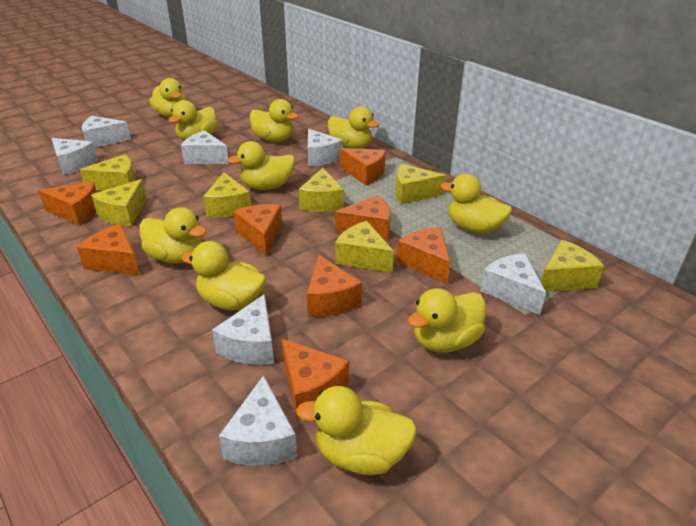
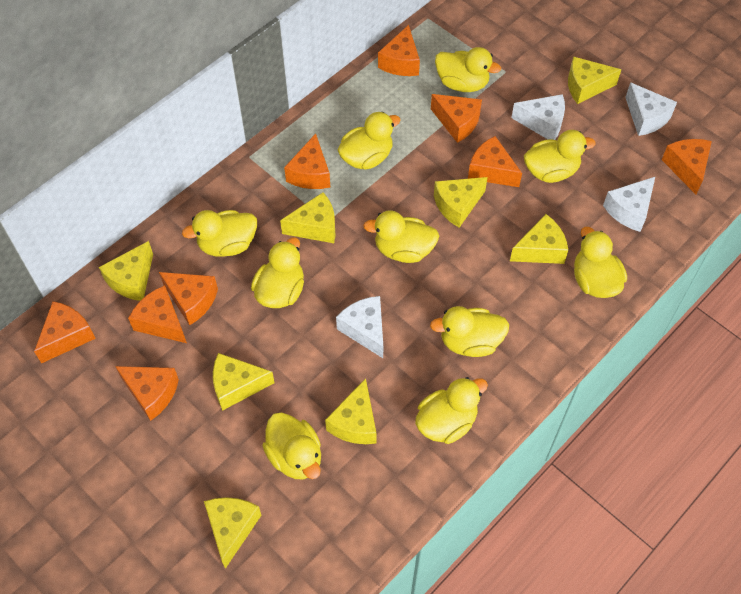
orange cheese: [38,182,97,226] [77,224,140,275] [233,204,282,256] [282,339,349,418] [307,255,362,317] [335,195,390,240] [340,148,386,185] [397,227,450,284] = 8 -> [34,301,96,363] [115,366,179,421] [128,285,187,343] [159,272,218,325] [284,133,330,189] [378,25,420,76] [431,94,482,143] [468,136,522,187] [662,139,712,194] = 9
white cheese: [51,138,98,175] [82,116,131,148] [181,130,229,164] [212,294,274,365] [219,375,297,466] [308,129,343,167] [480,253,546,315] = 7 -> [336,296,383,358] [511,94,565,140] [603,176,656,232] [625,82,677,136] = 4
yellow cheese: [80,154,136,191] [91,179,147,226] [203,172,251,218] [299,168,344,212] [335,221,394,273] [396,164,446,204] [541,240,604,292] = 7 -> [99,241,153,301] [204,497,261,569] [213,353,274,411] [280,192,335,243] [325,378,377,444] [434,177,488,228] [510,214,568,264] [568,57,622,104] = 8

